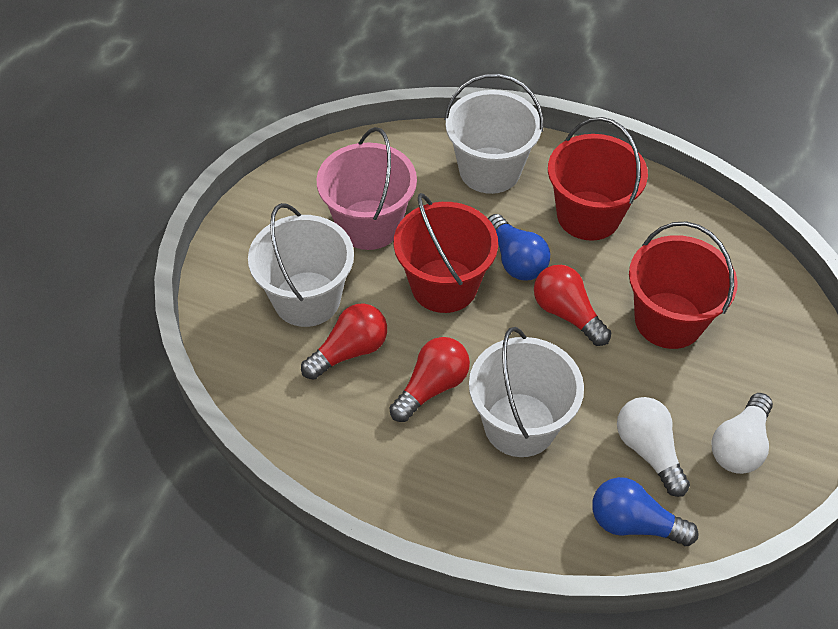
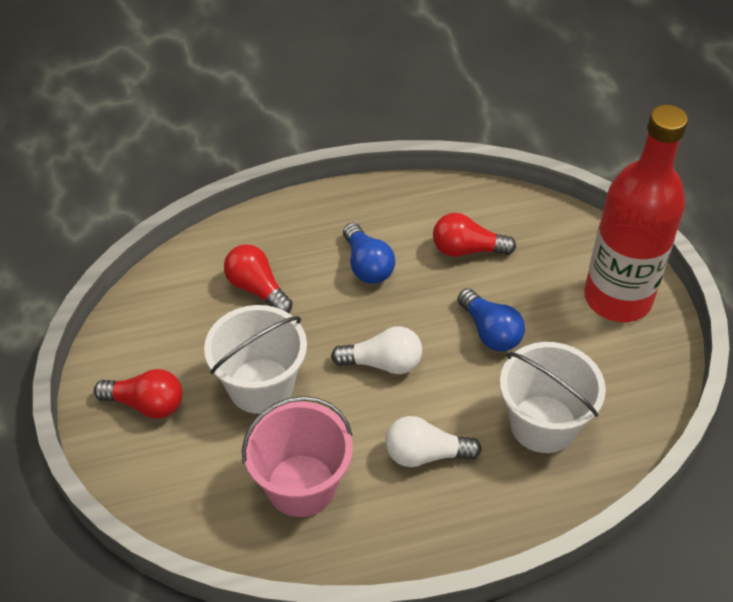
red bottle: none = 0 -> [584,105,688,322] = 1
red bucket: [394,193,498,313] [548,117,648,241] [629,221,738,349] = 3 -> none = 0
white bucket: [248,203,354,327] [444,73,543,194] [469,327,584,457] = 3 -> [204,305,307,414] [500,342,606,453] = 2

